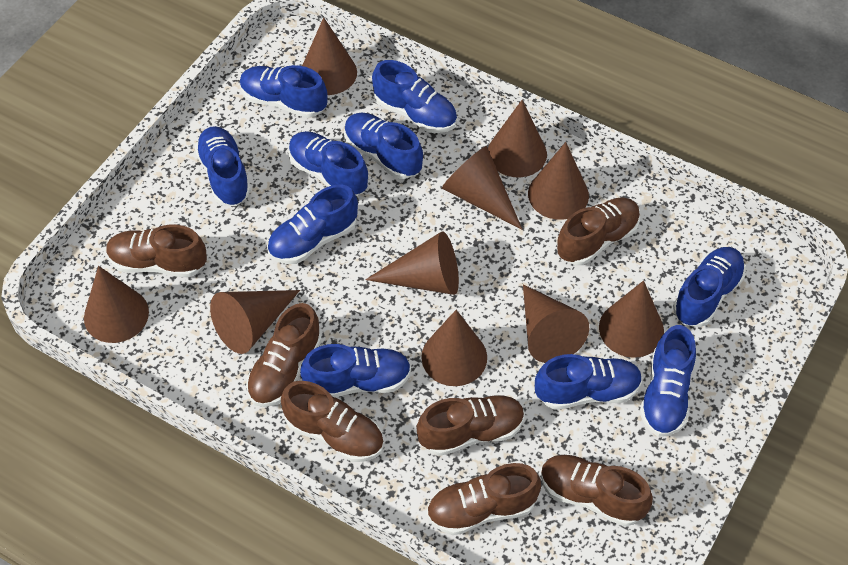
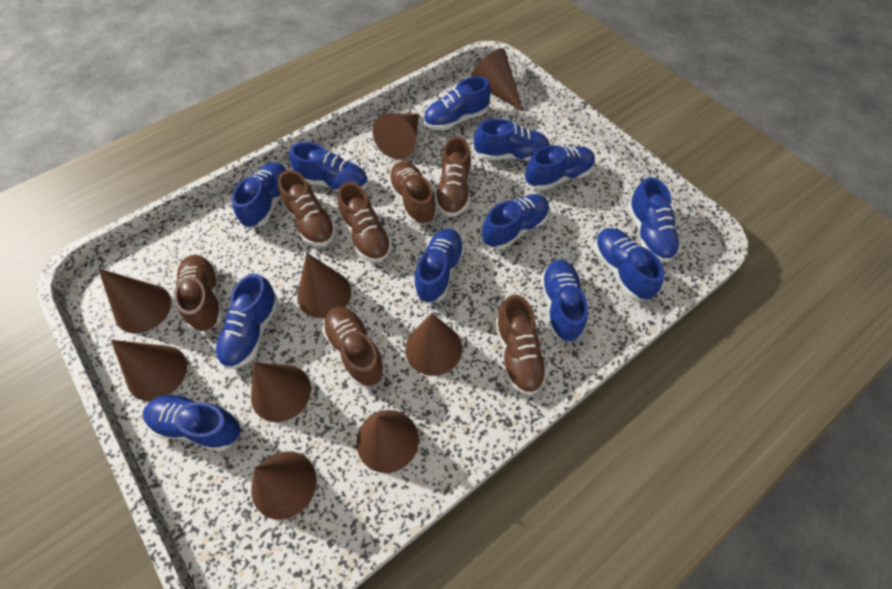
blue shoe: [195,126,251,206] [240,65,328,118] [267,185,358,264] [288,131,368,196] [300,344,411,397] [344,113,423,179] [372,60,457,133] [535,354,642,410] [640,325,696,437] [673,247,746,327] = 10 -> [143,393,241,452] [216,274,279,369] [232,163,287,228] [289,142,368,191] [414,229,465,303] [424,76,491,131] [474,119,550,161] [482,194,549,250] [525,145,595,190] [541,260,588,342] [594,228,664,300] [628,177,681,263] = 12
brown cone: [84,266,149,343] [210,290,300,354] [302,17,357,95] [365,231,459,295] [421,310,487,386] [442,146,523,230] [488,100,547,177] [523,284,589,363] [528,142,589,220] [599,281,664,358] = 10 -> [98,269,171,333] [111,340,187,401] [251,362,311,422] [251,451,317,520] [297,253,351,318] [356,410,419,473] [373,113,419,159] [405,313,462,376] [471,48,523,112] = 9

